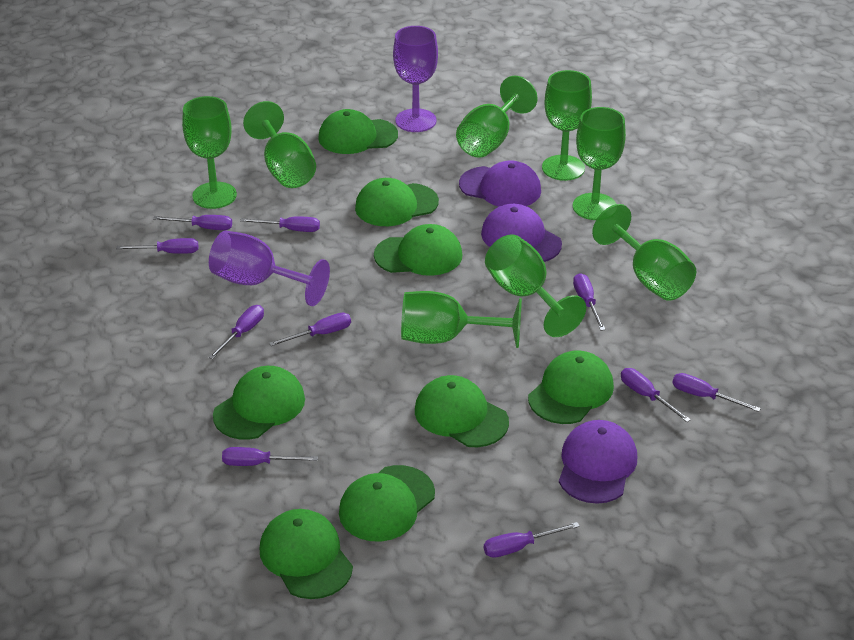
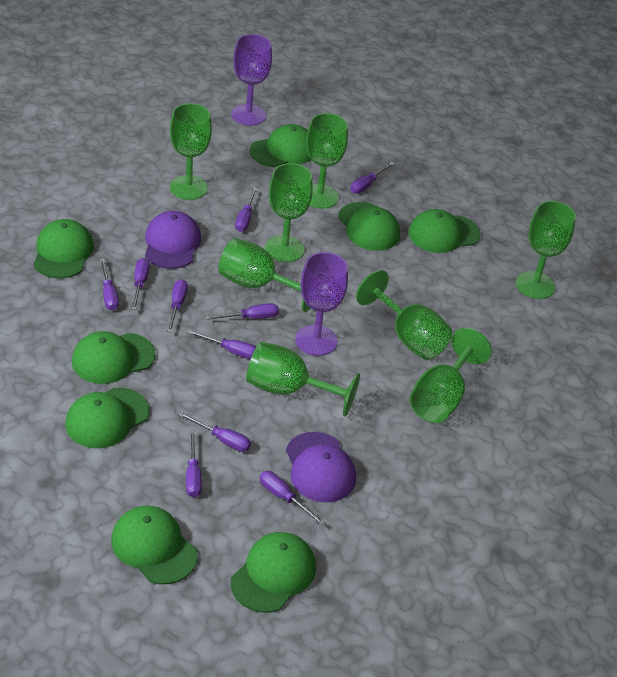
purple cap: [459,160,541,207] [481,204,562,262] [559,420,637,504] = 3 -> [145,211,201,269] [286,432,356,503] = 2

